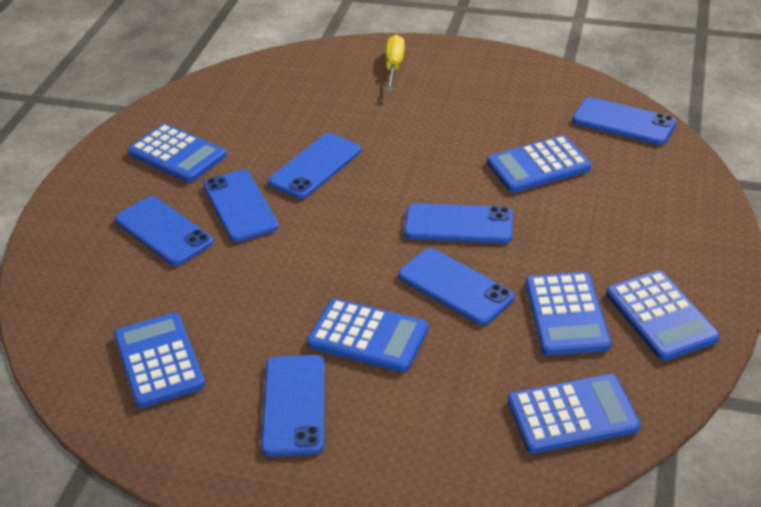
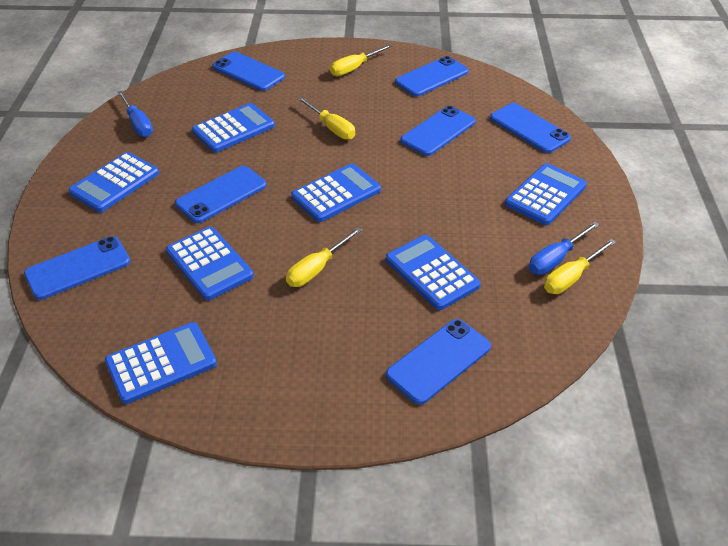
blue screwdriver: none = 0 -> [117,91,153,137] [529,222,600,275] = 2
yellow screwdriver: [386,35,405,91] = 1 -> [286,227,362,287] [298,97,355,140] [330,44,392,76] [544,239,616,294] = 4

